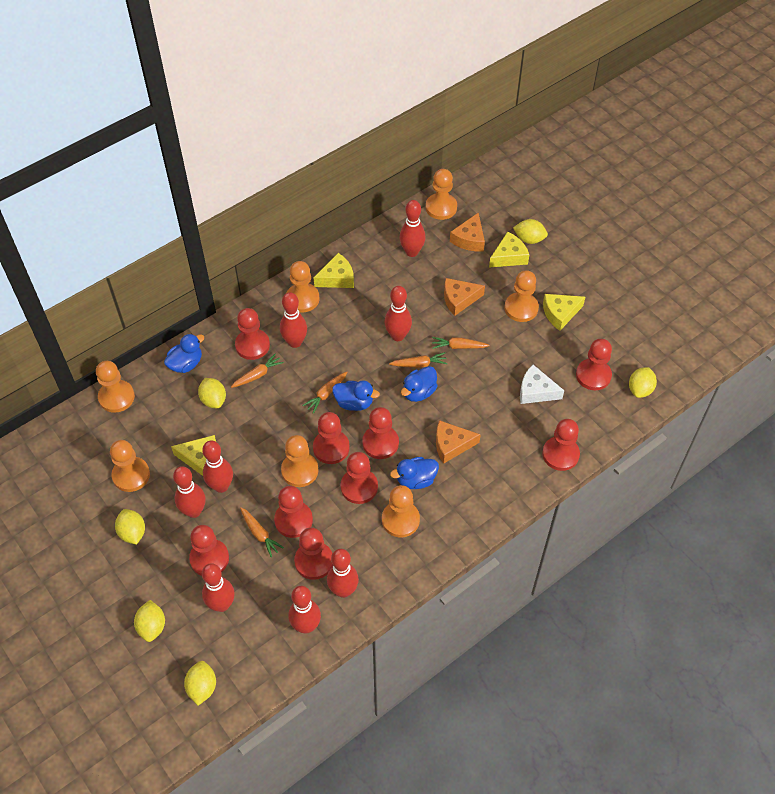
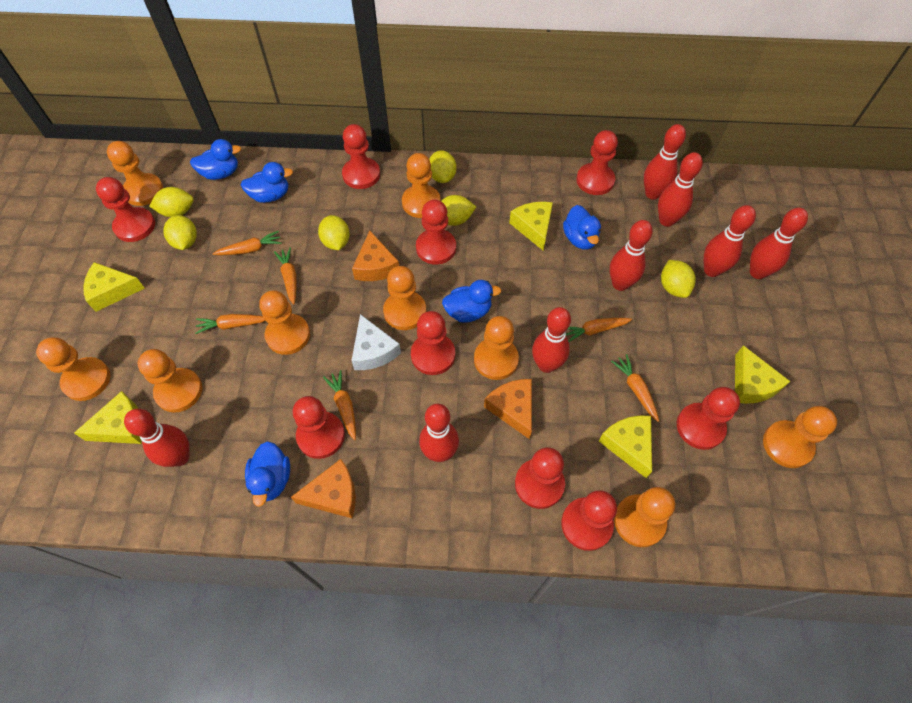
blue duck: [164,334,205,373] [332,380,380,411] [390,457,439,489] [401,366,438,402] = 4 -> [190,139,241,180] [241,162,293,203] [245,441,290,507] [442,280,501,323] [563,205,601,250] = 5
orange carrot: [231,353,284,388] [240,507,284,557] [302,371,347,414] [389,352,448,368] [432,337,490,349] = 5 -> [195,314,265,334] [213,231,282,255] [274,247,297,305] [323,370,356,440] [566,318,632,342] [611,354,659,422] = 6
orange pawn: [96,361,135,413] [110,440,150,492] [281,435,318,487] [287,261,320,313] [382,485,420,538] [426,169,457,220] [505,270,539,322] = 7 -> [36,337,110,401] [107,141,163,206] [137,349,202,413] [259,290,310,355] [383,266,426,330] [402,153,441,218] [474,316,519,380] [614,487,675,547] [763,406,837,468] = 9
yellow cheese: [171,435,216,476] [314,253,354,288] [489,232,529,267] [543,294,585,331] = 4 -> [74,391,142,444] [83,262,145,312] [509,202,553,251] [599,416,652,478] [735,345,790,404] = 5

